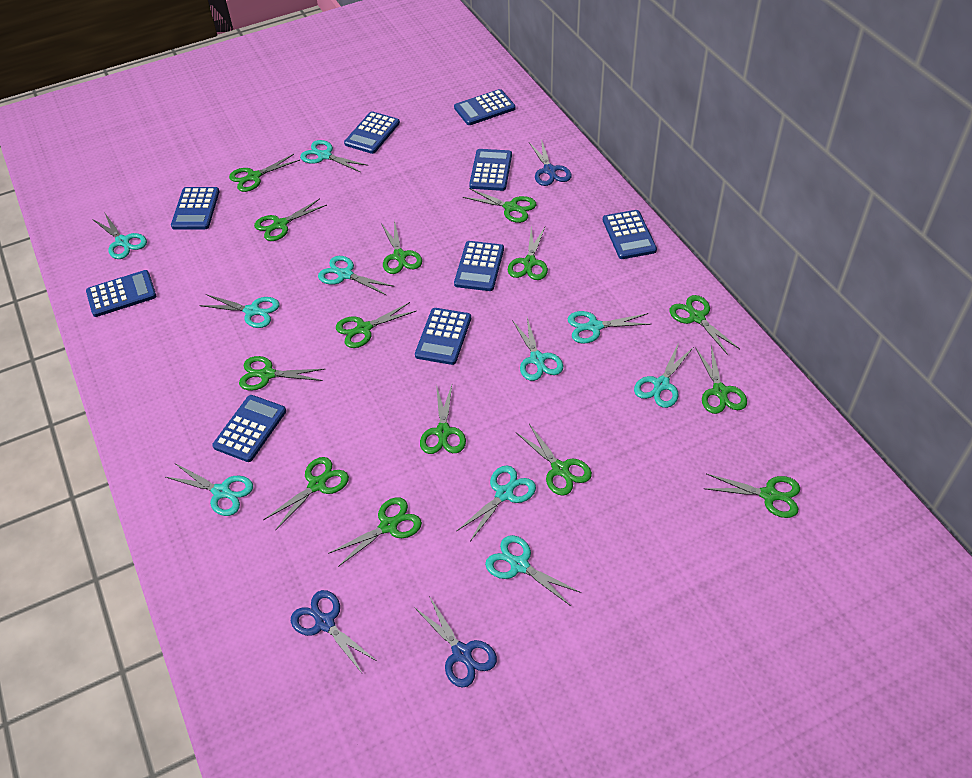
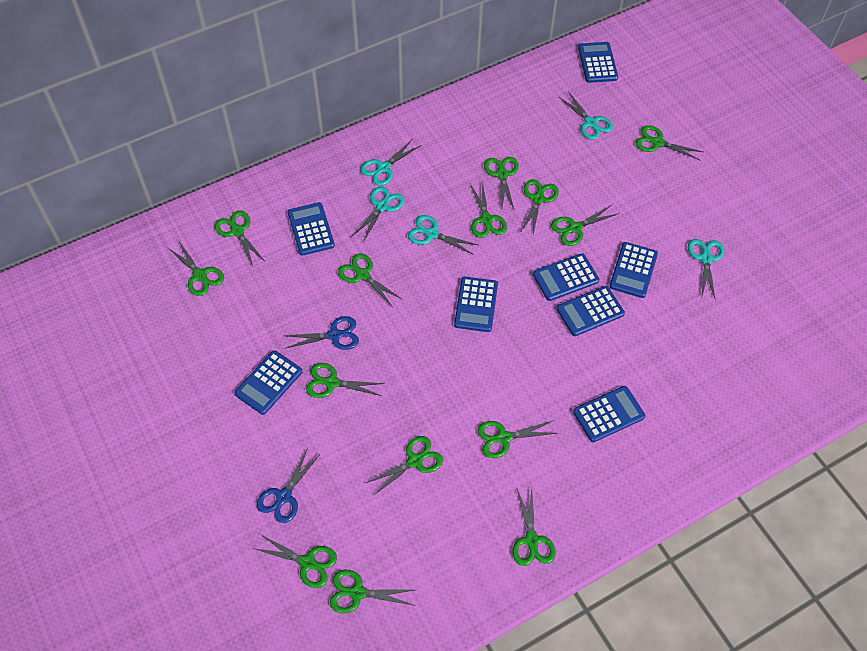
blue calculator: [86,270,156,317] [171,187,220,229] [212,395,286,462] [344,111,400,154] [415,308,471,365] [454,89,516,125] [454,241,504,291] [469,149,512,191] [603,210,657,259] = 9 -> [235,350,303,415] [288,202,335,256] [454,277,498,332] [533,253,599,301] [557,286,625,336] [573,386,646,442] [578,42,618,83] [609,242,658,298] = 8
blue scissors: [291,590,378,673] [414,596,497,688] [529,139,572,186] = 3 -> [257,448,319,523] [284,316,359,350] = 2
turquoise scissors: [92,212,147,259] [166,463,253,516] [199,294,280,328] [300,140,368,172] [318,256,395,296] [457,465,536,541] [485,535,581,606] [512,318,563,381] [568,311,652,344] [634,342,693,408] = 10 -> [352,186,405,242] [361,140,421,186] [408,215,478,255] [559,91,613,140] [688,239,725,298] = 5

